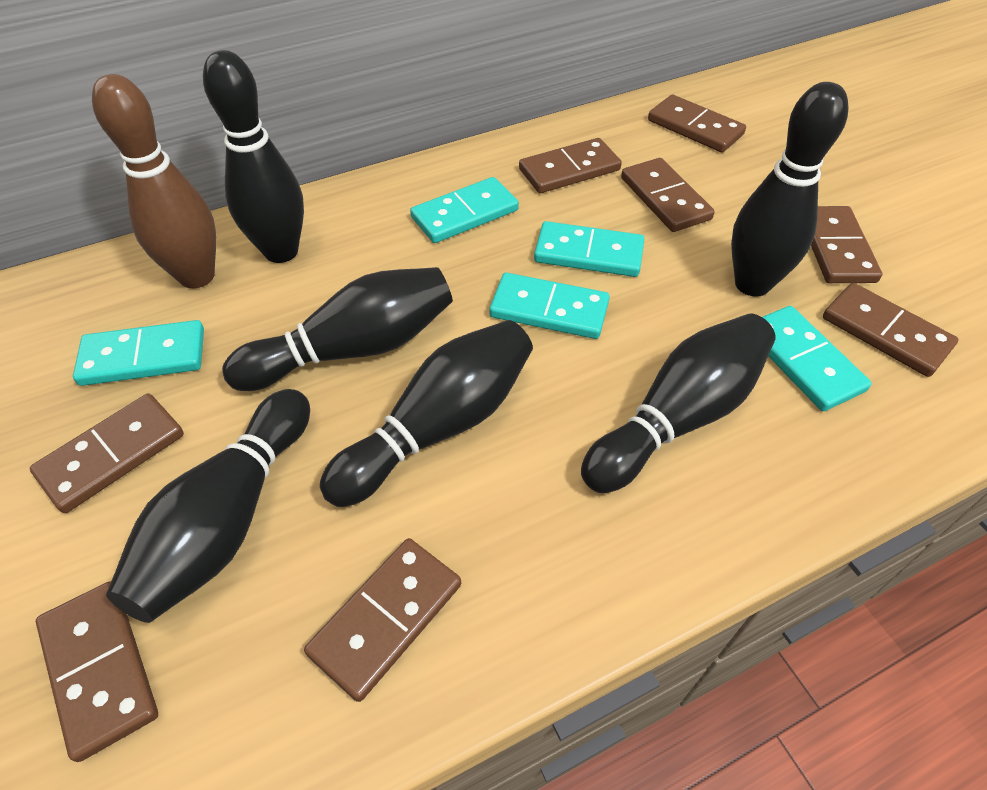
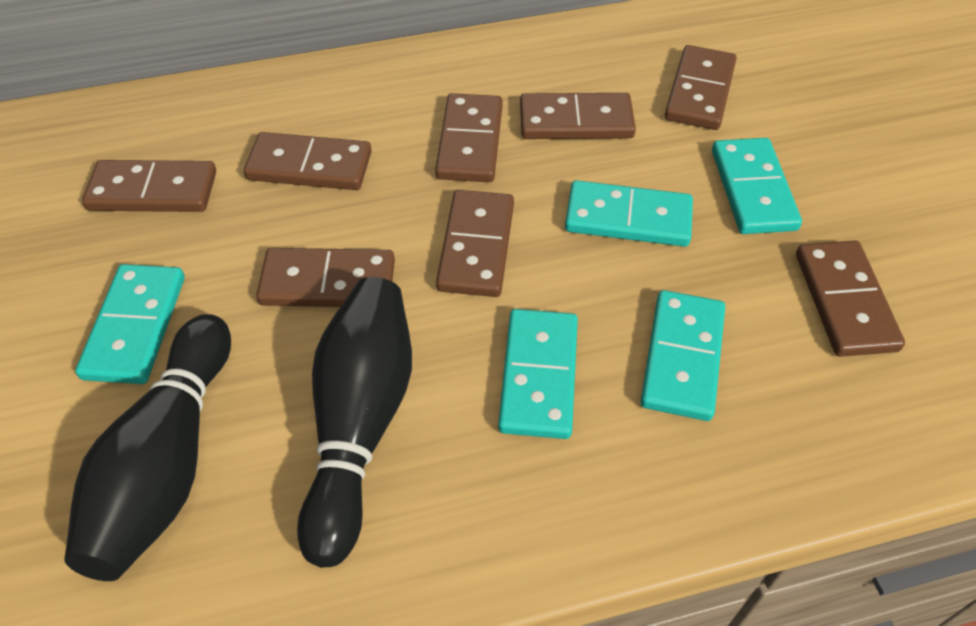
black bowling pin: [106,389,310,623] [203,50,304,263] [222,267,453,391] [320,320,533,507] [581,314,776,493] [731,82,848,297] = 6 -> [64,314,231,581] [297,277,412,568] = 2
brown bowling pin: [92,74,216,288] = 1 -> none = 0

